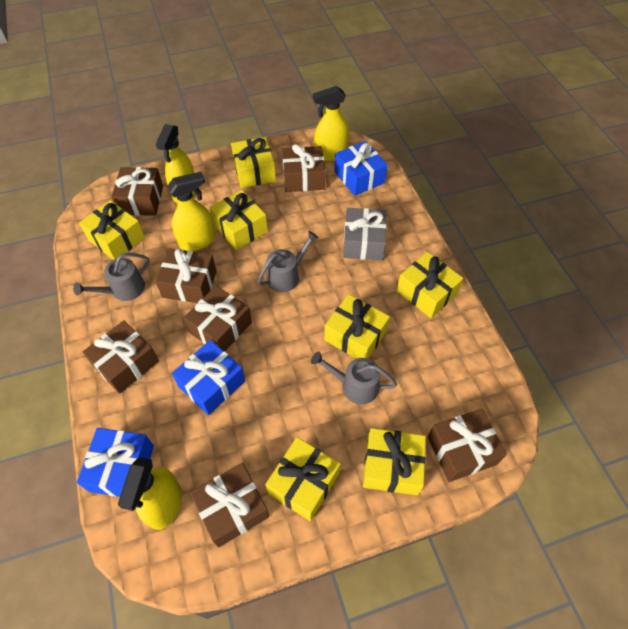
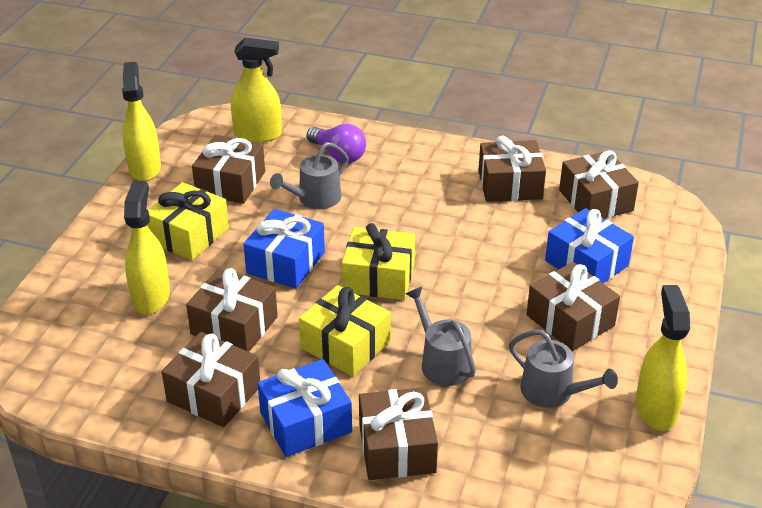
grey gift: [343,208,386,260] = 1 -> none = 0
purple light bulb: none = 0 -> [307,124,366,163] = 1
yellow gift: [79,200,145,260] [209,190,268,250] [231,137,276,188] [265,437,341,521] [324,294,390,359] [363,428,426,495] [397,252,463,318] = 7 -> [147,182,229,260] [299,285,391,377] [342,223,415,300] = 3

